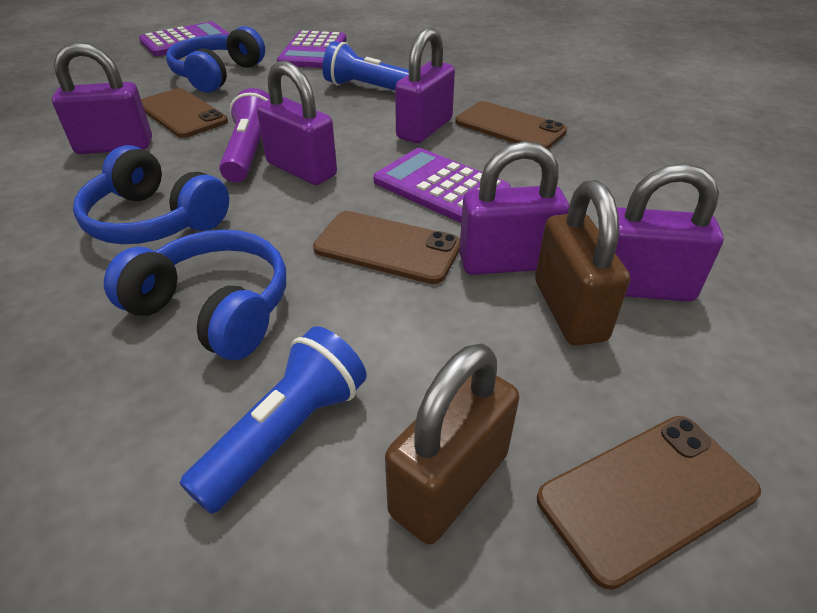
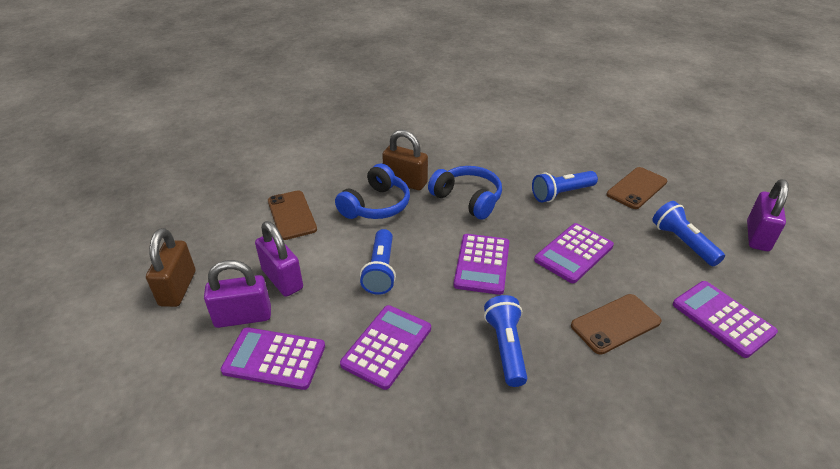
blue flashlight: [180,326,367,514] [322,41,409,90] = 2 -> [360,229,396,295] [484,295,527,387] [532,171,598,202] [652,201,725,266] = 4
blue headphones: [73,145,229,244] [104,230,286,360] [166,26,265,93] = 3 -> [335,163,410,219] [428,166,502,220] = 2
brown phone: [141,88,228,138] [313,211,460,284] [455,101,567,149] [537,416,761,590] = 4 -> [268,190,317,240] [571,294,661,355] [607,167,667,209] = 3
purple calculator: [139,21,230,56] [277,31,346,68] [373,148,511,223] = 3 -> [221,327,325,390] [340,305,431,390] [454,234,509,295] [534,223,614,283] [673,281,778,358] = 5
purple flashlight: [219,88,270,182] = 1 -> none = 0
purple padlock: [52,42,152,154] [257,61,337,185] [395,27,455,143] [459,141,569,275] [615,163,724,302] = 5 -> [204,260,271,328] [255,221,303,297] [747,179,789,251] = 3

